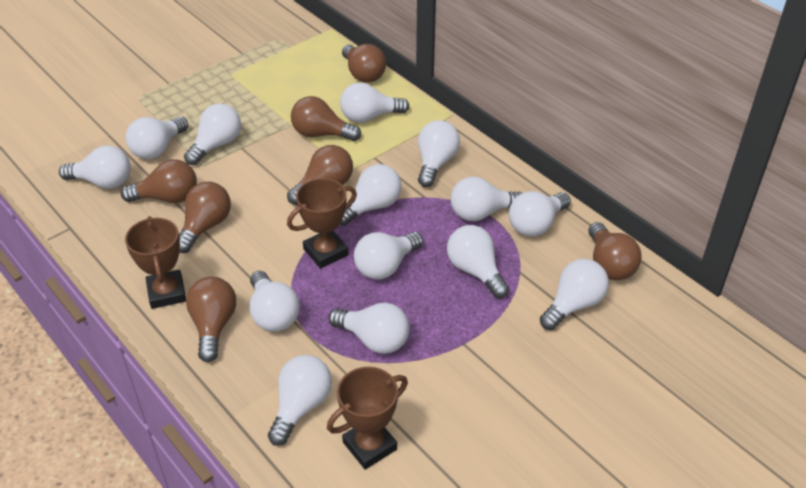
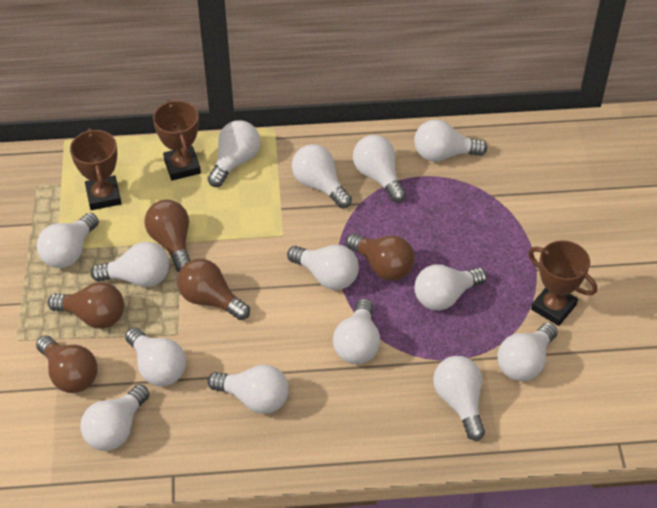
brown light bulb: [121,159,197,203] [179,182,231,253] [186,277,236,362] [287,145,353,205] [291,96,361,141] [342,44,386,83] [588,222,642,280] = 7 -> [36,335,98,393] [48,282,124,329] [145,199,190,272] [177,259,250,320] [346,233,415,281] = 5

